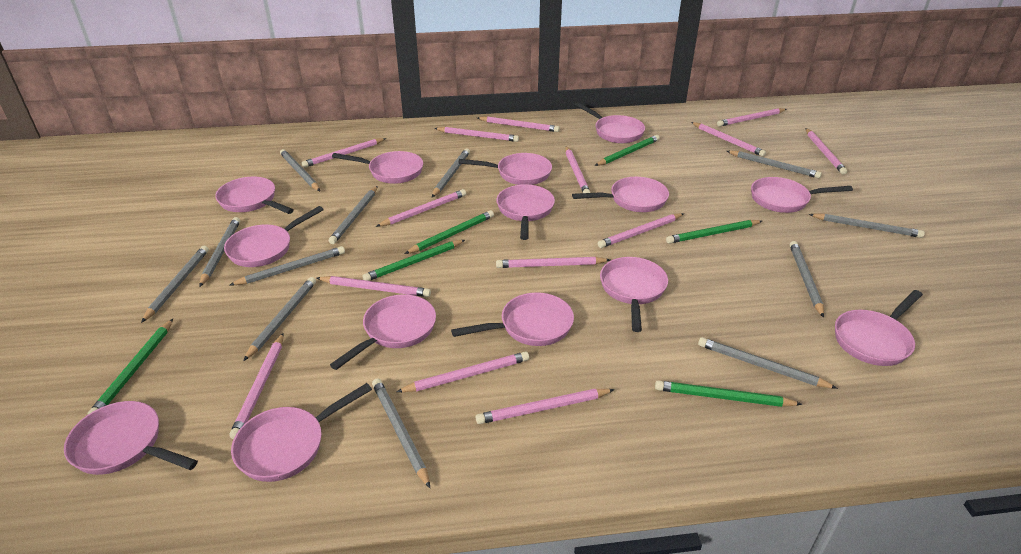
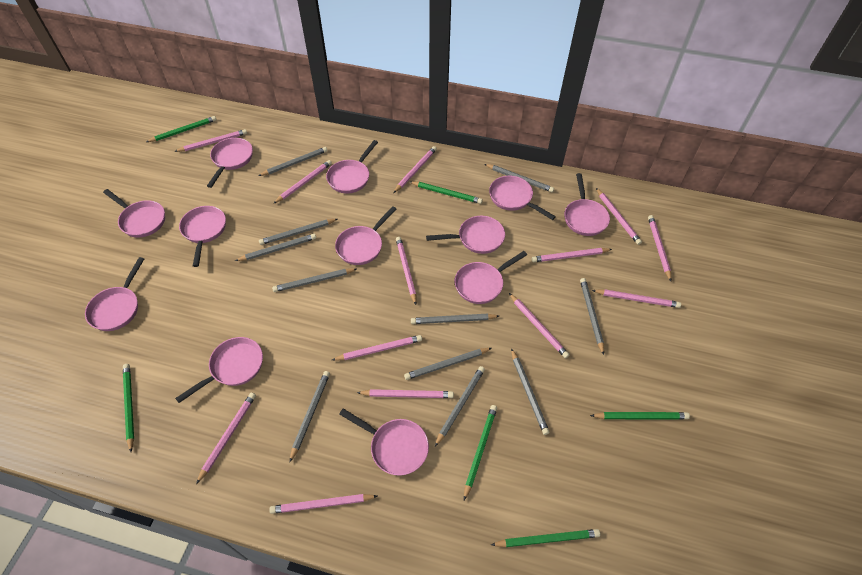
grey pencil: [141,246,209,323] [200,217,240,287] [230,246,345,285] [243,277,316,361] [280,149,320,191] [329,186,378,244] [372,378,430,488] [432,148,470,197] [698,337,838,389] [727,151,822,178] [790,241,824,318] [809,213,925,238] = 12 -> [235,234,316,261] [258,147,327,176] [259,219,337,245] [272,268,357,292] [290,371,330,462] [404,348,492,380] [411,313,499,324] [435,366,485,447] [485,164,554,192] [511,348,550,435] [580,278,604,355] = 11
pink pan: [64,401,198,475] [215,177,294,214] [224,206,324,267] [231,383,372,482] [330,294,436,370] [332,151,423,184] [451,292,574,346] [459,153,552,185] [496,184,555,240] [572,177,669,212] [575,102,645,143] [600,257,668,332] [751,177,853,213] [835,290,923,366] = 14 -> [85,257,144,331] [103,189,165,238] [175,337,263,403] [179,206,226,267] [207,138,253,188] [326,140,378,194] [335,206,397,265] [339,408,429,476] [426,216,505,254] [455,251,527,304] [489,176,556,220] [564,173,610,236] = 12
pink pencil: [229,333,284,439] [302,138,386,168] [317,276,431,297] [376,189,466,227] [396,352,529,392] [434,127,519,142] [475,389,615,424] [478,116,560,132] [496,257,610,268] [565,146,590,193] [598,213,684,248] [691,122,766,157] [717,108,787,127] [806,128,847,175] = 14 -> [174,129,247,152] [196,393,256,484] [269,494,377,514] [273,160,332,204] [332,335,422,361] [357,389,454,398] [393,146,437,193] [396,237,416,305] [509,293,570,358] [532,248,612,262] [592,289,681,308] [596,188,642,245] [648,215,671,281] = 13

